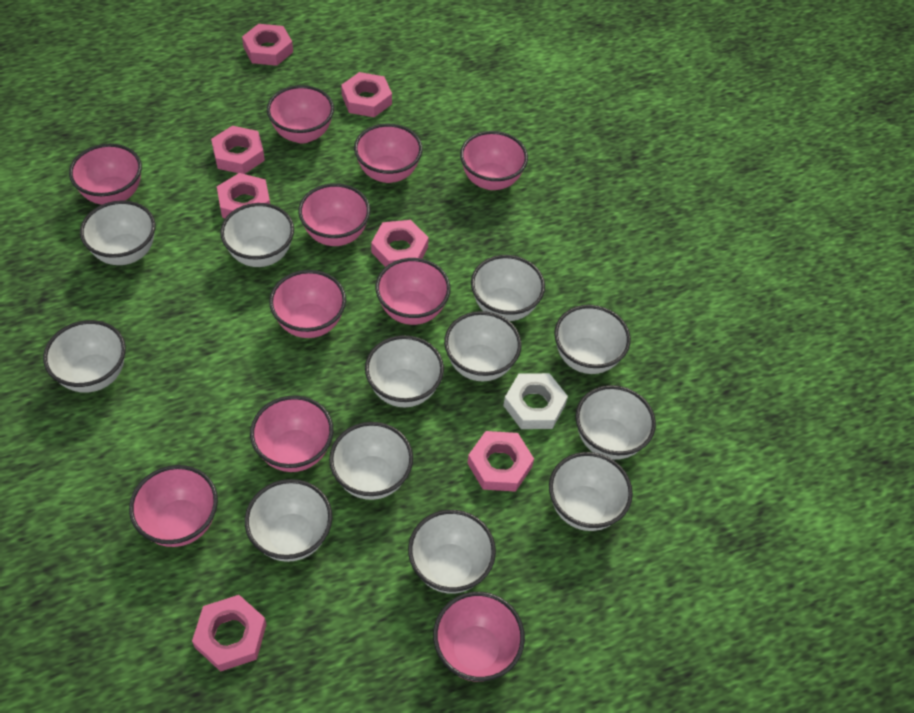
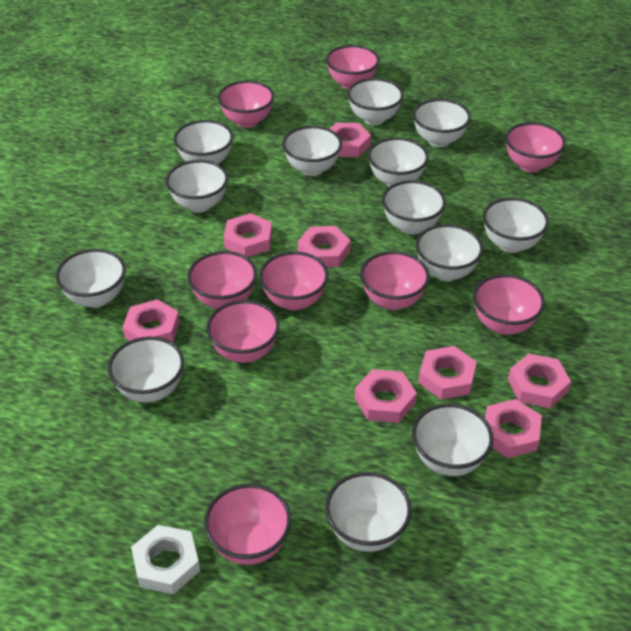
pink bowl: [69,144,142,205] [129,465,218,547] [250,396,334,472] [267,85,334,143] [269,270,346,338] [298,183,370,246] [354,124,422,183] [376,258,451,325] [433,592,525,682] [460,131,528,190] = 10 -> [188,251,257,309] [204,484,291,565] [207,300,280,363] [218,81,274,128] [259,251,329,311] [326,45,380,89] [360,251,430,310] [473,274,545,335] [505,122,566,172] = 9
pink nut: [192,595,267,672] [211,126,265,174] [217,173,270,218] [242,24,293,66] [341,72,392,117] [371,220,429,267] [467,431,534,492] = 7 -> [123,299,180,342] [224,213,272,257] [298,226,351,267] [330,123,371,157] [355,369,417,423] [418,346,477,400] [485,399,542,458] [508,354,571,408] = 8
white bowl: [43,320,126,393] [80,200,155,265] [220,203,294,267] [245,479,332,562] [329,422,413,500] [365,335,444,407] [408,510,496,594] [444,311,522,381] [471,255,545,321] [549,452,633,531] [554,305,631,374] [575,385,656,460] = 12 -> [56,249,126,308] [108,336,184,403] [166,160,228,213] [174,120,233,164] [282,126,342,176] [325,472,412,552] [347,78,404,125] [368,137,429,187] [382,180,446,234] [412,403,494,476] [413,99,471,147] [416,224,483,281] [483,197,549,253] = 13

